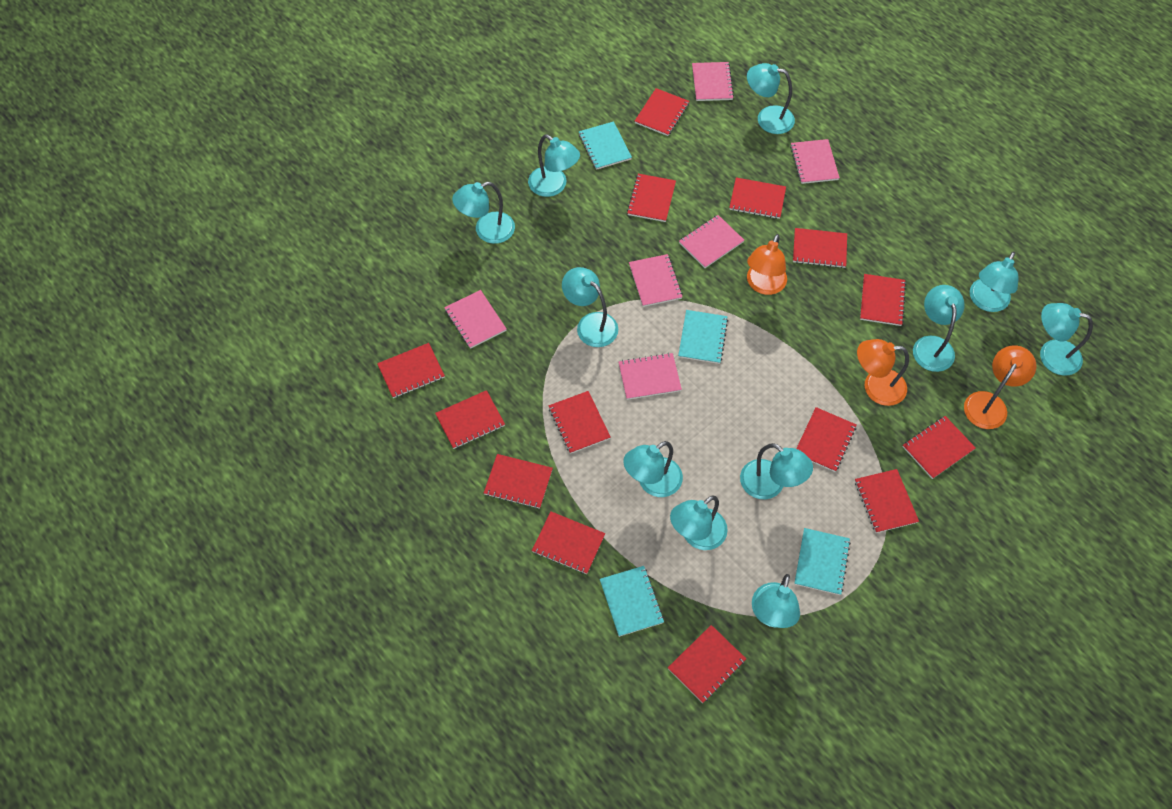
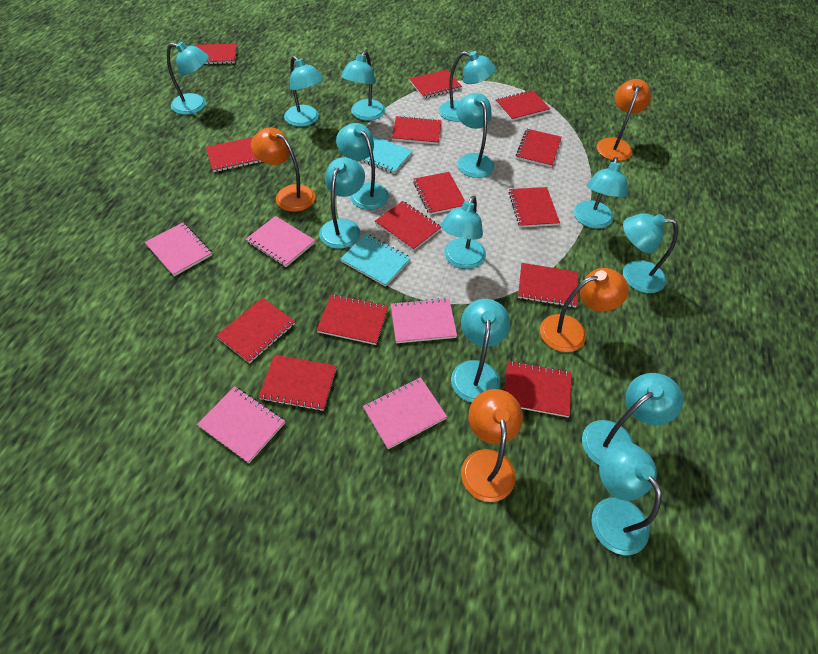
orange lamp: [747,234,787,295] [857,339,909,406] [964,345,1036,429] = 3 -> [251,127,315,212] [461,389,523,502] [540,268,629,352] [597,79,651,161] = 4
pink notebook: [444,290,507,349] [618,353,682,400] [629,254,683,307] [679,215,744,268] [692,62,734,101] [790,139,840,184] = 6 -> [145,222,212,276] [197,386,285,463] [245,216,315,267] [363,377,447,449] [391,298,457,343] = 5
turquoise lamp: [452,182,515,244] [528,134,580,197] [562,267,618,347] [623,441,683,497] [670,496,728,550] [740,443,813,499] [747,63,795,134] [752,574,800,628] [913,285,965,372] [970,252,1019,312] [1040,303,1093,376] = 11 -> [167,42,209,115] [284,56,324,127] [319,157,365,249] [336,123,389,210] [341,51,385,121] [439,51,496,122] [441,196,486,269] [451,299,510,402] [456,93,494,178] [574,157,628,229] [582,373,683,465] [592,441,662,555] [623,213,678,293] = 13
turquoise notebook: [579,121,632,170] [600,566,664,637] [678,310,728,364] [794,528,851,595] = 4 -> [340,234,411,287] [359,135,413,174] = 2

